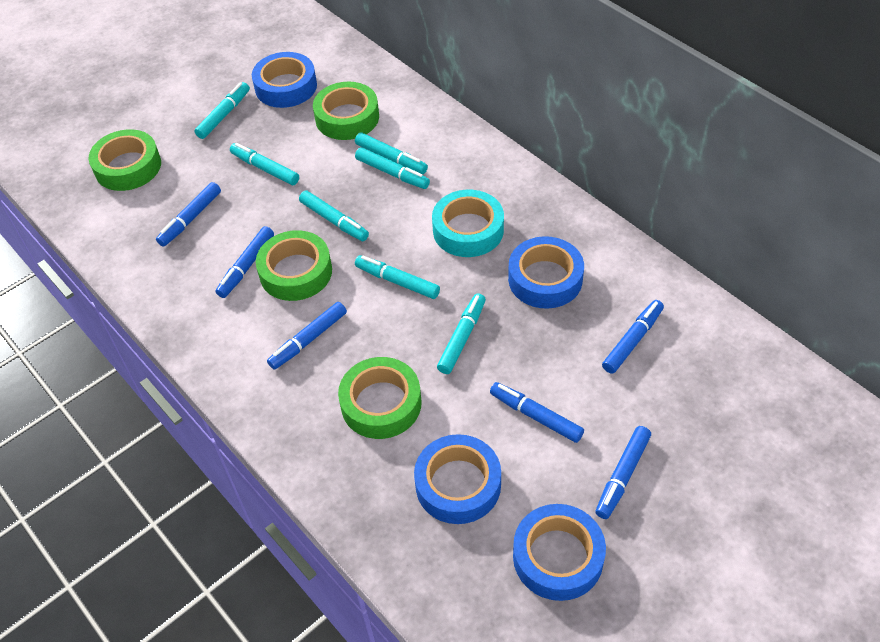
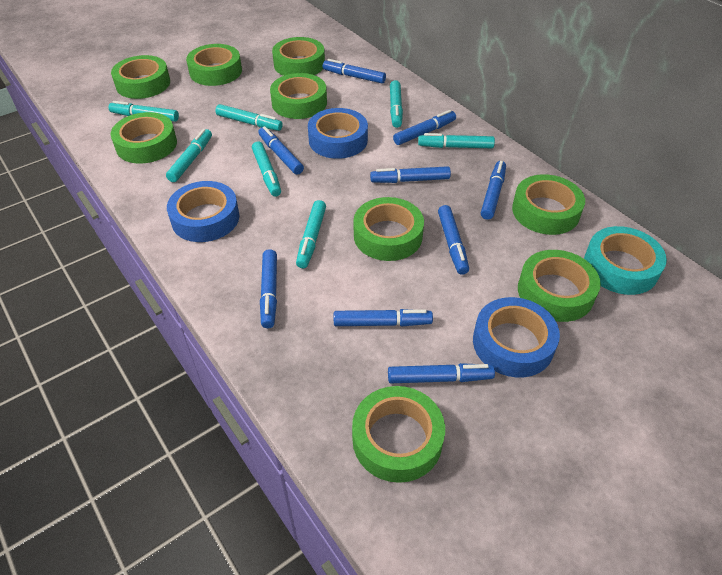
blue marker: [156,182,221,247] [215,226,274,298] [267,302,347,370] [490,382,584,443] [595,426,651,519] [602,300,664,374] = 6 -> [258,126,304,175] [260,249,277,328] [323,59,386,84] [334,309,433,327] [370,166,451,183] [388,363,495,383] [393,110,456,145] [438,205,469,275] [481,161,506,220] = 9
blue tape: [252,52,317,108] [414,434,501,524] [508,236,584,309] [513,504,606,601] = 4 -> [167,181,239,242] [308,108,368,159] [473,297,560,378] = 3
green tape: [89,129,161,191] [256,230,332,301] [313,82,379,140] [338,357,422,439] = 4 -> [110,112,177,163] [111,55,170,99] [186,44,242,86] [270,73,327,119] [272,37,325,76] [352,386,445,483] [354,197,424,261] [512,174,585,235] [518,250,601,322] = 9

